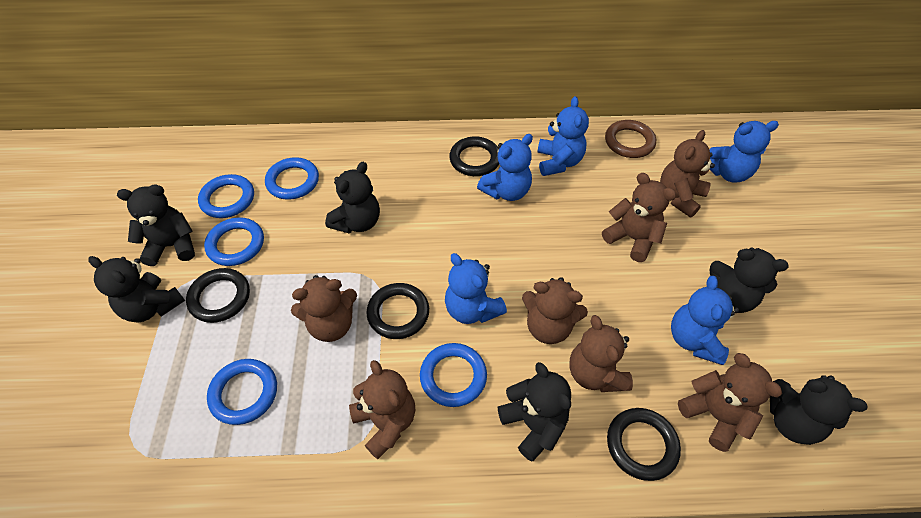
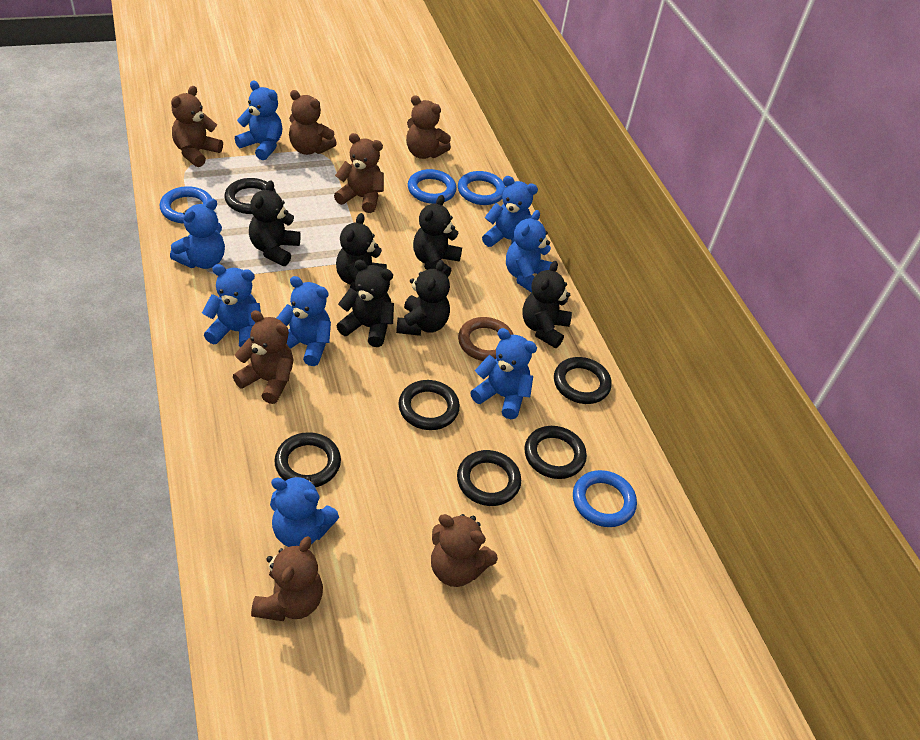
black ring: [186,268,250,323] [366,283,429,339] [449,136,499,176] [607,408,681,481] = 4 -> [224,178,276,214] [274,432,341,487] [398,380,460,430] [457,450,521,506] [524,426,587,479] [554,357,612,404] = 6
blue ring: [198,174,254,218] [204,217,264,266] [207,359,277,425] [265,157,319,200] [420,343,487,407] = 5 -> [160,186,212,224] [408,169,457,204] [458,171,506,205] [573,470,637,527] = 4
blue teddy bear: [445,253,507,324] [477,134,533,201] [537,96,589,176] [671,276,739,365] [709,121,779,183] = 5 -> [170,198,225,269] [202,264,261,348] [235,80,283,160] [270,476,339,547] [277,276,331,366] [470,328,537,419] [482,176,538,247] [506,210,552,293] = 8

